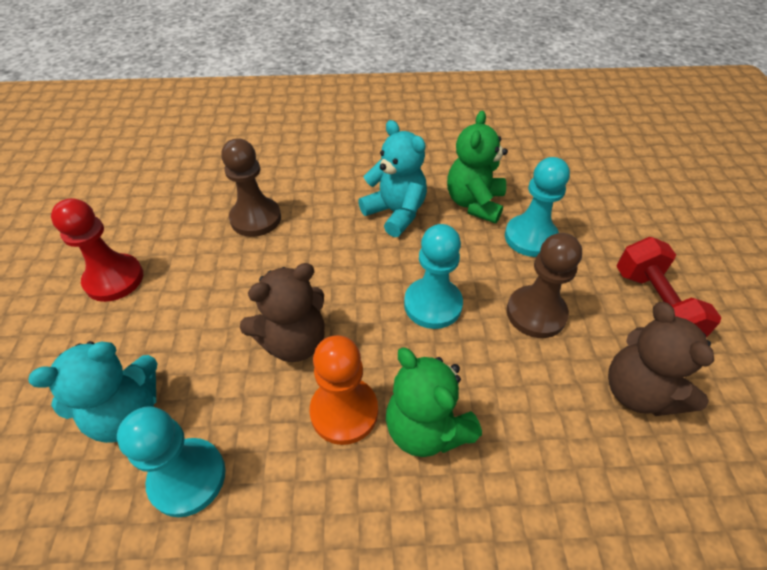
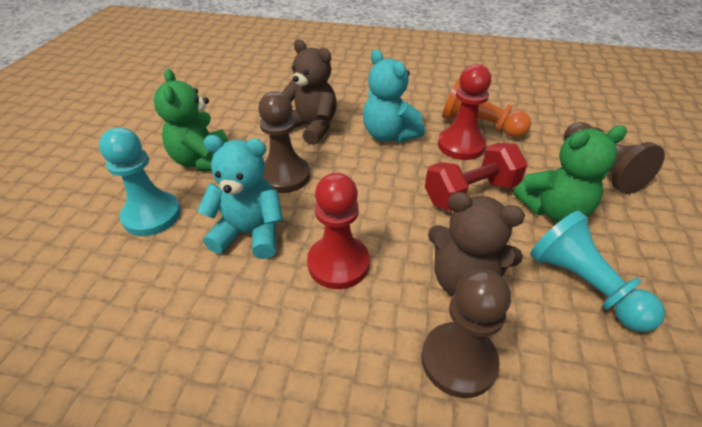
brown pawn: [221,138,281,237] [507,233,582,338] = 2 -> [258,91,310,193] [421,269,511,398] [564,122,665,194] = 3
red pawn: [51,198,143,302] = 1 -> [307,173,370,289] [438,64,491,160] = 2
turquoise pawn: [117,406,226,517] [404,224,463,329] [505,157,570,257] = 3 -> [99,127,181,236] [530,210,665,332] = 2

